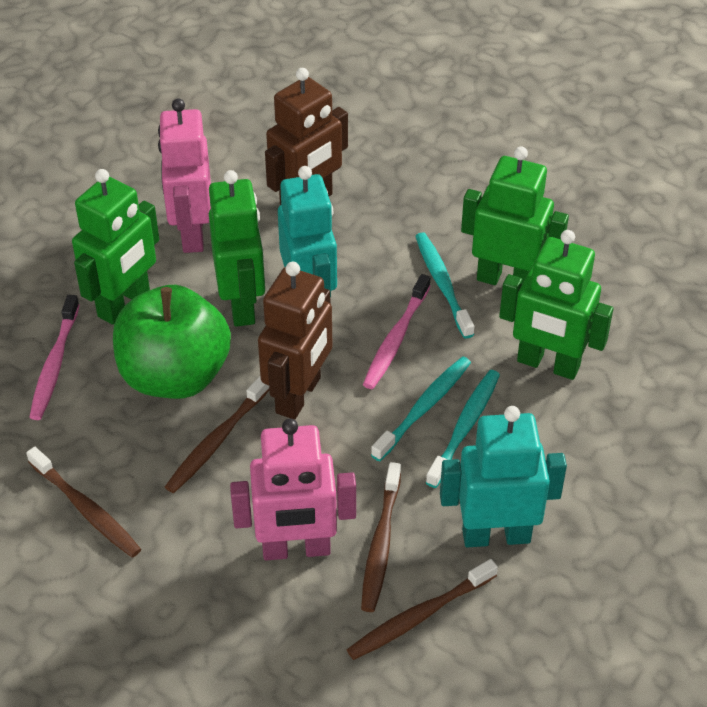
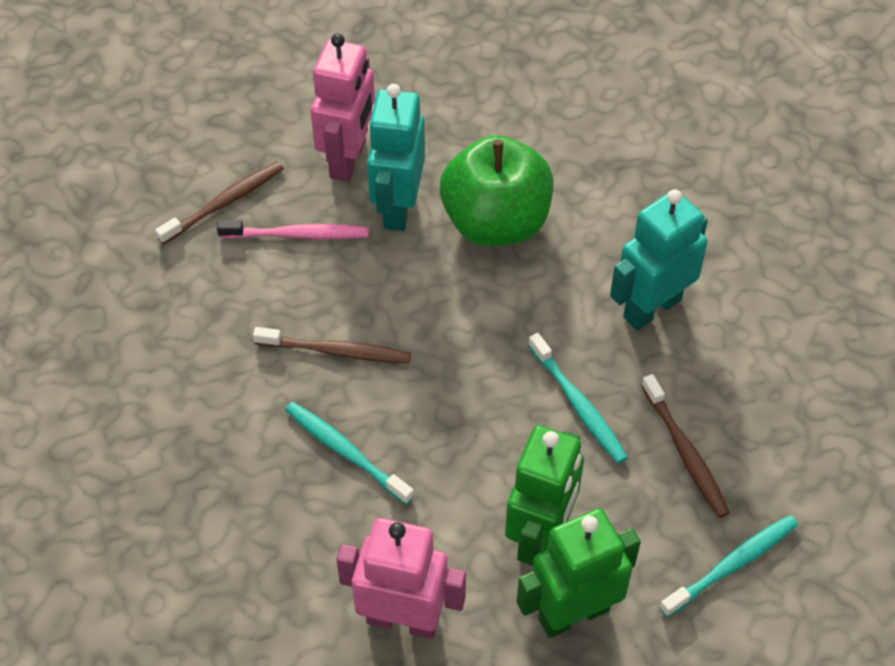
brown robot: [258,262,333,420] [265,68,348,205] = 2 -> none = 0
brown toothbrush: [26,447,141,558] [165,376,269,493] [346,559,498,660] [361,462,401,612] = 4 -> [155,161,284,245] [253,327,411,364] [641,374,730,518] = 3
green robot: [72,169,159,325] [209,170,265,327] [461,146,569,285] [499,230,613,380] = 4 -> [505,425,584,566] [517,508,641,638] = 2
pink toothbrush: [29,295,80,420] [363,274,430,389] = 2 -> [217,220,369,239] = 1

